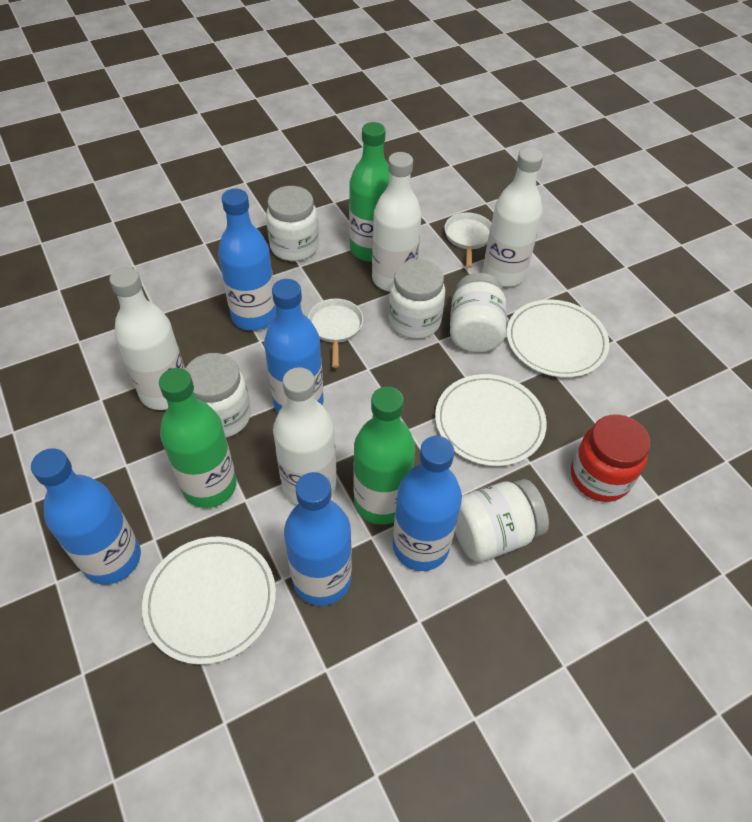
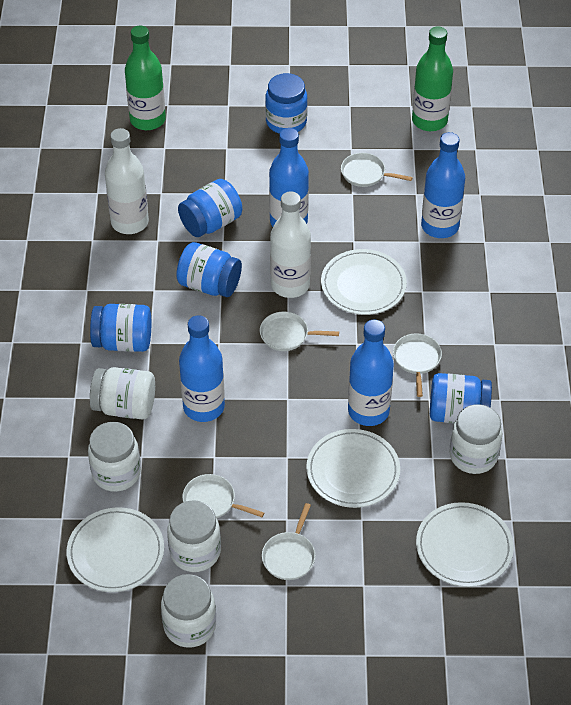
blue bottle: [31,448,141,585] [218,189,276,331] [264,279,324,413] [284,472,352,606] [393,436,462,571] = 5 -> [179,315,225,422] [269,128,309,227] [348,320,394,426] [421,132,465,238] = 4
blue jar: none = 0 -> [90,304,151,352] [176,242,242,297] [178,179,242,237] [265,73,308,134] [430,373,492,423] = 5
green bottle: [159,368,237,508] [349,122,390,262] [353,386,416,525] = 3 -> [125,26,166,130] [412,26,453,131] = 2
red jar: [571,414,651,502] = 1 -> none = 0
white bottle: [109,267,185,410] [273,367,336,505] [372,152,422,292] [483,148,543,287] = 4 -> [105,128,149,234] [270,191,311,298] = 2
white pan: [308,298,363,368] [444,213,492,268] = 2 -> [182,474,264,518] [260,312,339,351] [262,503,315,580] [341,153,413,187] [393,333,442,397] = 5
white plate: [142,537,276,665] [435,374,547,466] [507,300,609,378] = 3 -> [66,507,164,592] [306,429,400,508] [321,249,407,315] [416,502,514,587] = 4

